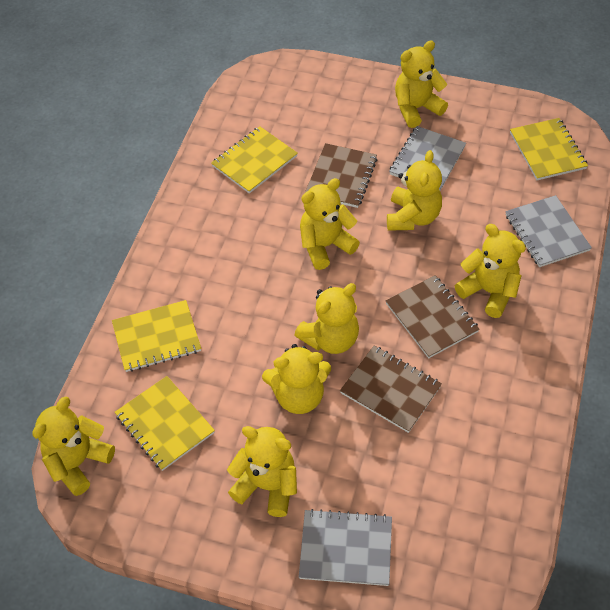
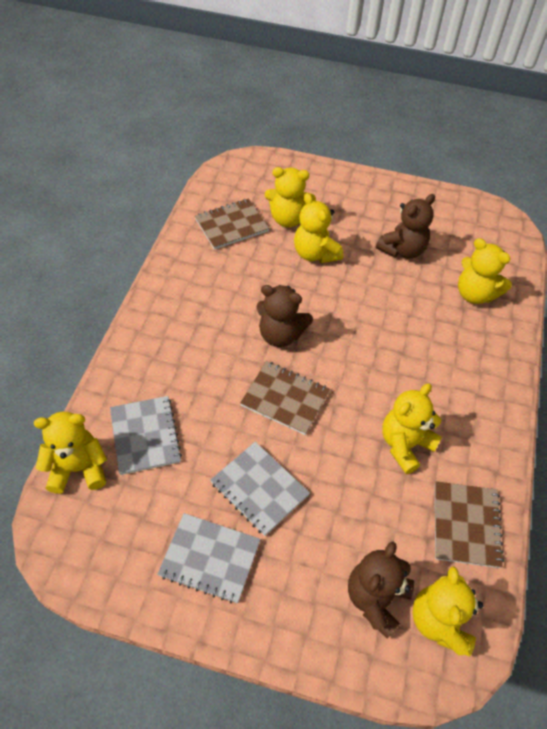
brown teddy bear: none = 0 -> [256,285,313,347] [348,542,414,638] [376,194,435,259] = 3
yellow notebook: [112,300,201,372] [115,376,215,471] [211,126,298,194] [510,118,588,180] = 4 -> none = 0
yellow teddy bear: [32,397,115,496] [227,426,297,517] [262,344,331,414] [294,283,359,354] [300,178,360,270] [387,150,442,231] [395,40,448,128] [455,224,526,318] = 8 -> [34,412,107,494] [265,167,316,228] [294,193,344,263] [382,384,442,474] [412,567,483,657] [458,238,512,304] = 6

